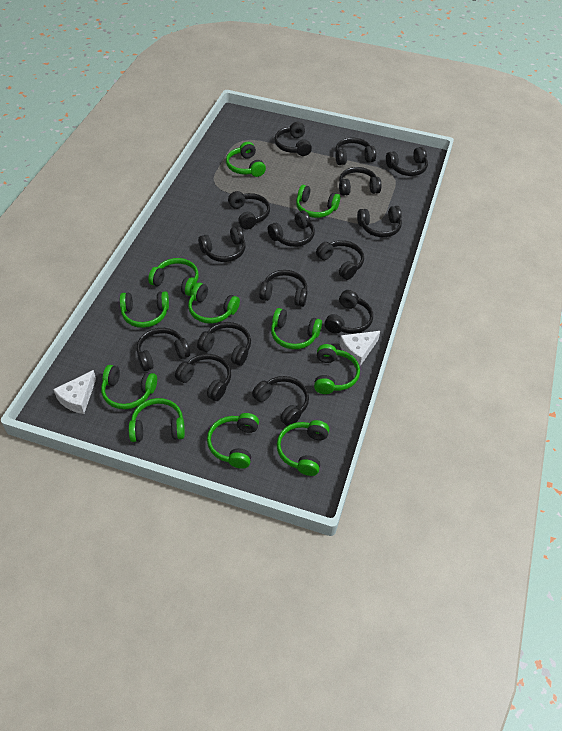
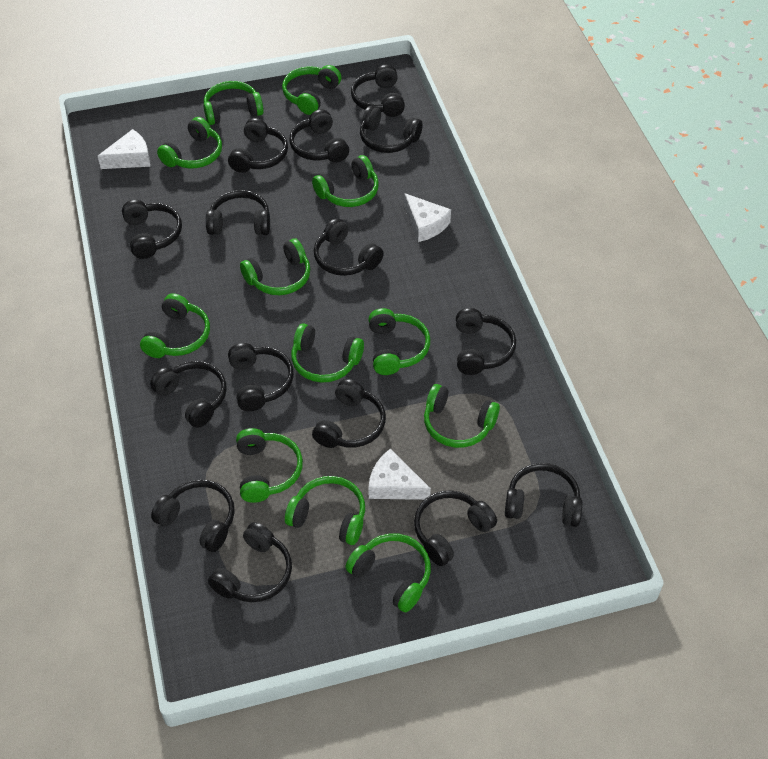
green headphones: [101,365,157,409] [120,291,169,328] [129,398,185,442] [148,258,199,296] [188,283,240,324] [207,413,259,469] [226,142,266,177] [271,308,322,349] [277,420,329,476] [296,185,340,218] [314,344,360,394] = 11 -> [140,293,210,358] [157,117,222,168] [203,81,264,125] [236,428,303,503] [240,238,310,295] [282,65,341,115] [285,476,365,545] [291,323,364,383] [312,155,379,207] [345,533,431,613] [368,308,430,375] [424,384,500,448] = 12
white cheese: [53,370,96,414] [340,331,380,366] = 2 -> [98,129,151,169] [368,449,431,500] [404,193,451,242] = 3

